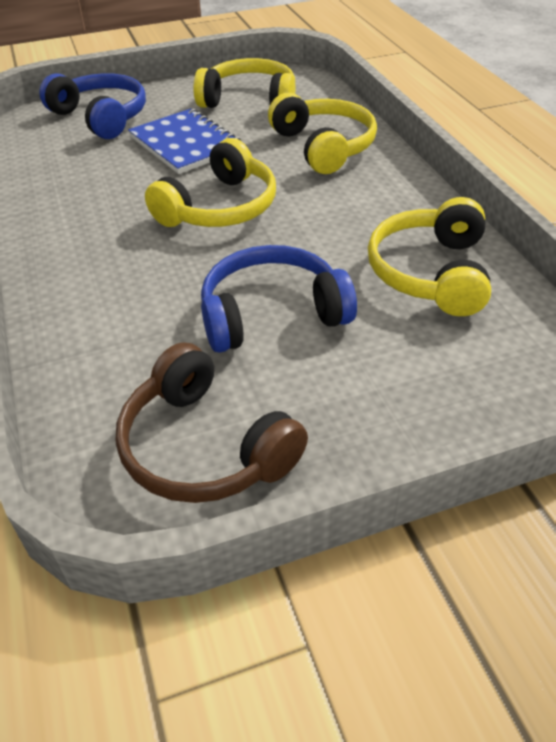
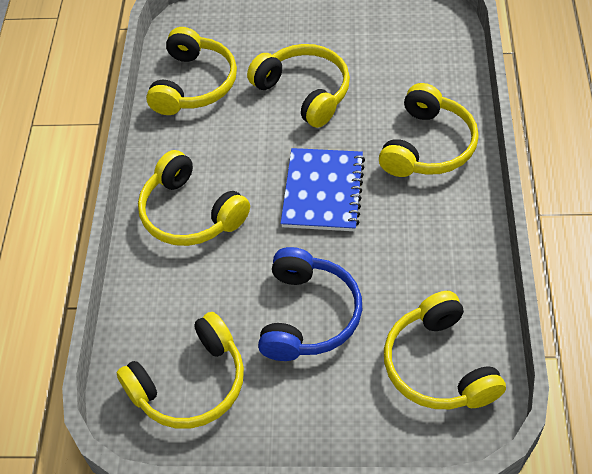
blue headphones: [39,73,146,139] [201,245,357,353] = 2 -> [258,247,362,361] = 1
brown headphones: [116,342,308,503] = 1 -> none = 0
yellow headphones: [145,138,276,227] [193,58,295,108] [268,93,377,174] [368,197,491,316] = 4 -> [117,312,244,429] [138,150,250,246] [146,27,237,115] [247,44,350,128] [379,83,479,177] [384,291,506,409] = 6

